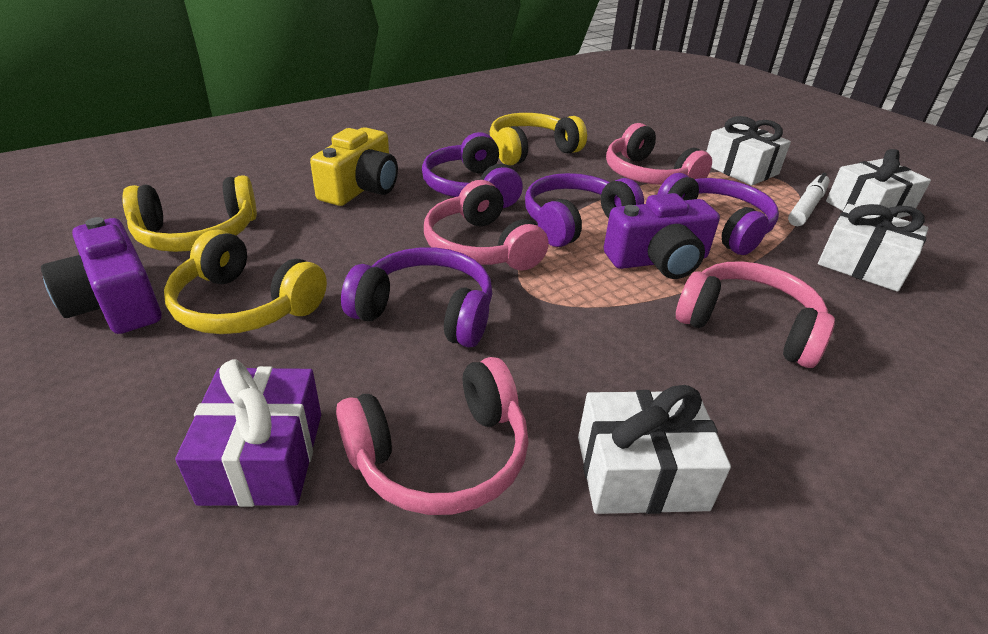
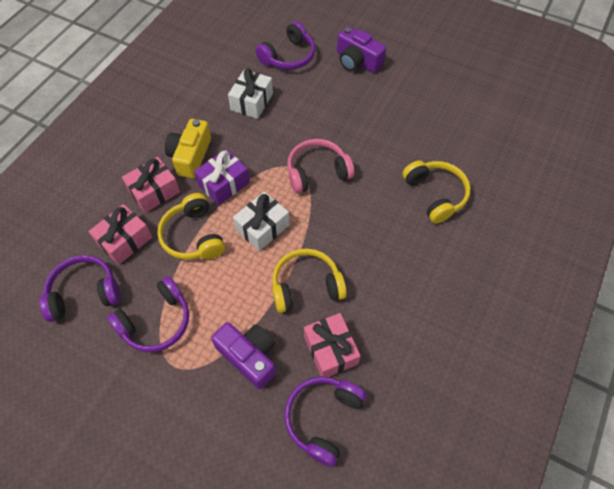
pink gift: none = 0 -> [88,204,152,265] [122,157,180,213] [304,313,360,377] = 3
pink headphones: [336,357,529,515] [424,180,549,271] [606,123,712,185] [676,261,835,368] = 4 -> [287,139,354,193] = 1
white gift: [578,385,731,514] [706,116,791,186] [818,204,928,292] [826,149,931,218] = 4 -> [228,68,273,119] [233,192,290,251] = 2
white marker: [788,173,830,226] = 1 -> none = 0

